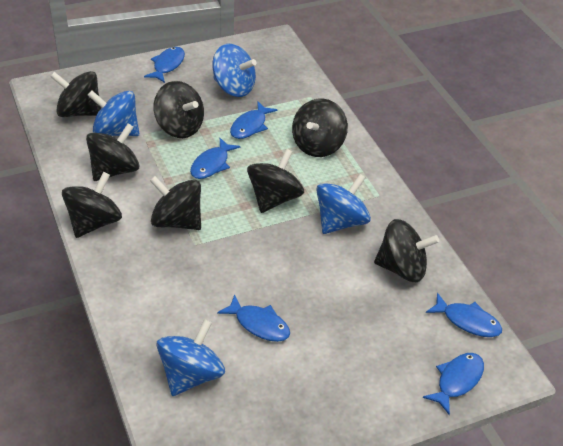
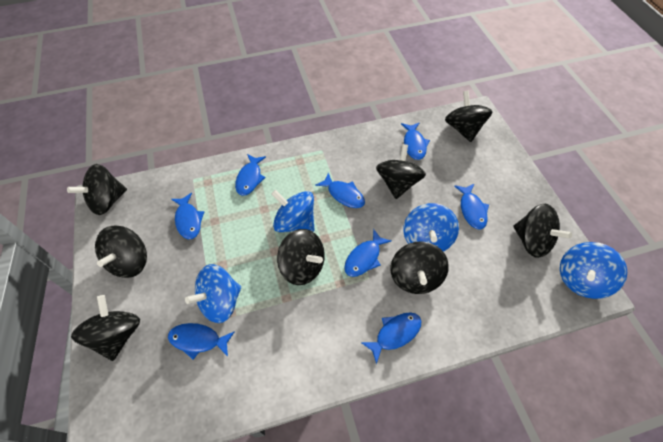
blue fish: [144,47,185,83] [190,138,240,179] [217,294,290,342] [230,101,277,139] [423,353,484,415] [426,293,502,337] = 6 -> [168,323,235,360] [171,193,204,239] [235,154,266,196] [315,172,365,208] [344,229,391,277] [361,312,421,364] [401,122,430,160] [454,183,489,230] = 8

